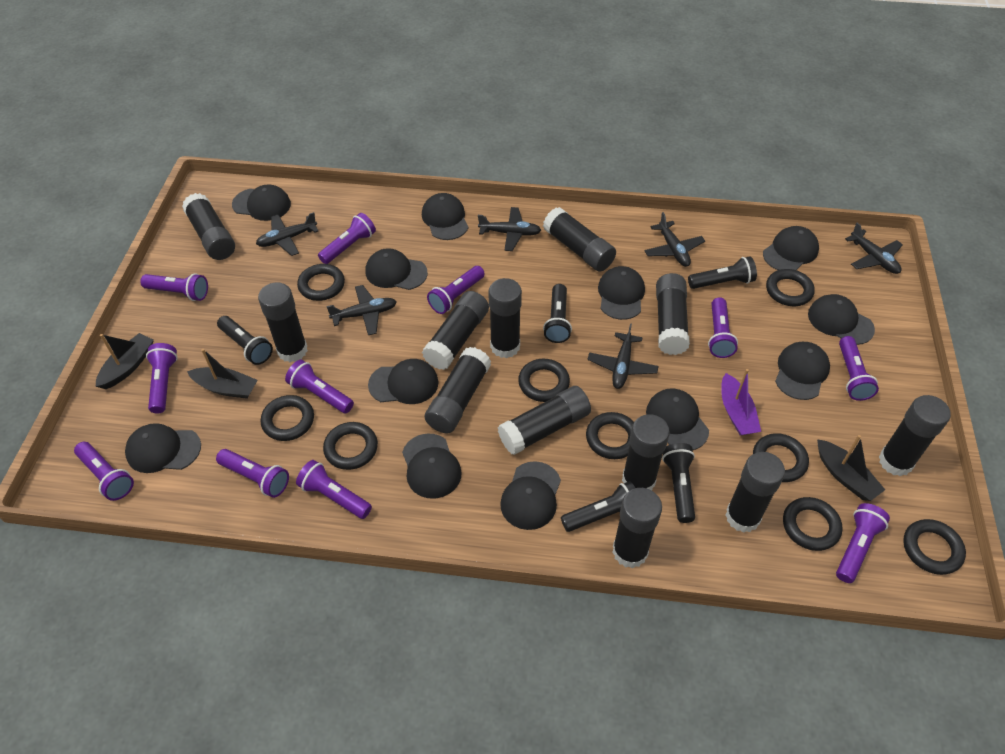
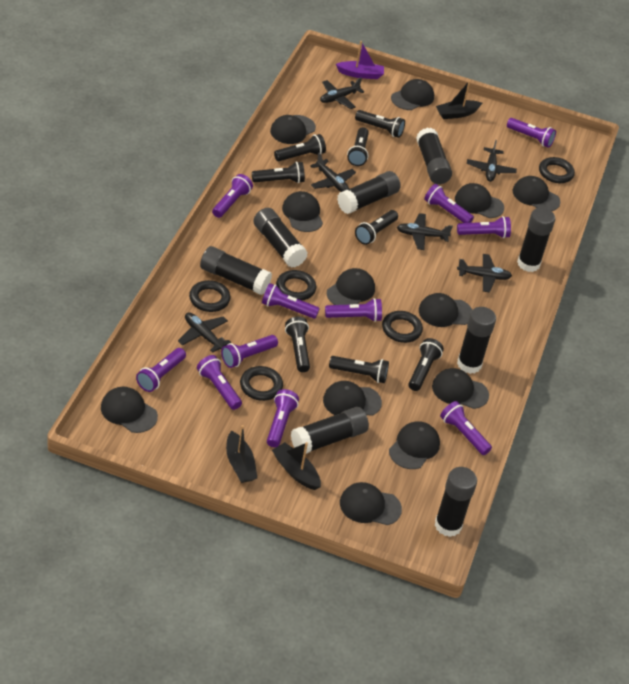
black flashlight: [217,316,273,365] [543,284,572,343] [561,481,635,532] [662,443,695,523] [688,256,757,289] = 5 -> [252,162,305,183] [274,134,326,161] [285,317,310,372] [329,356,389,383] [347,127,369,166] [355,110,405,138] [355,210,398,245] [408,338,444,391] = 8
black glue stick: [182,193,235,260] [258,282,308,362] [422,291,489,370] [425,347,491,433] [488,278,522,358] [498,386,591,455] [543,207,616,272] [612,488,662,568] [622,414,670,490] [656,273,690,355] [726,452,785,533] [879,395,951,476] = 12 -> [200,246,272,295] [253,208,308,268] [291,407,369,454] [337,171,400,214] [416,128,452,184] [435,467,477,537] [457,307,496,374] [517,208,555,272] = 8
black ring: [261,395,314,441] [297,264,345,301] [323,422,378,470] [518,359,570,402] [586,412,634,459] [753,433,809,482] [766,269,815,306] [783,497,842,551] [903,519,966,575] = 9 -> [189,280,230,312] [240,366,283,401] [276,270,316,301] [382,311,423,343] [539,157,575,183] = 5

